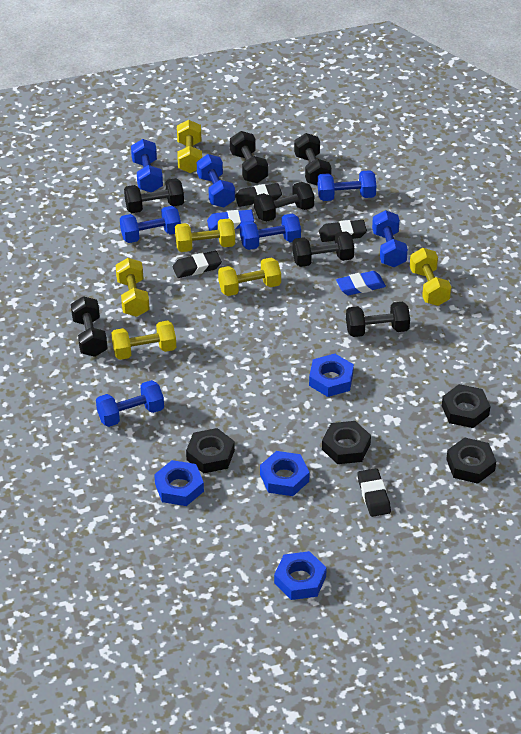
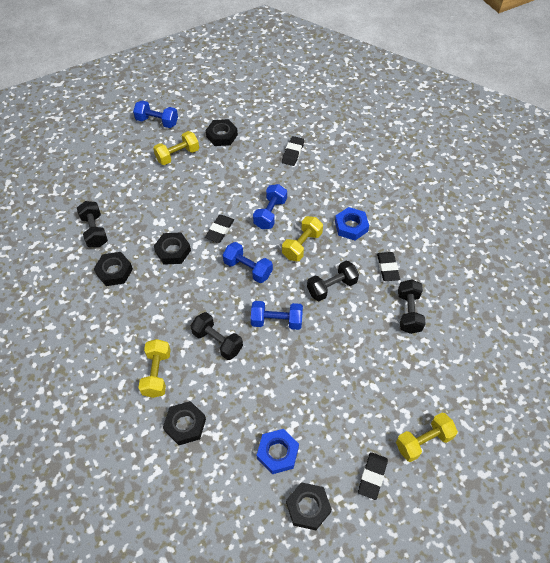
black dumbbell: [71,296,108,357] [124,178,184,213] [230,131,268,183] [254,182,314,222] [292,231,354,267] [294,133,332,186] [346,302,410,337] = 7 -> [77,201,108,248] [191,312,243,360] [307,261,359,301] [398,279,426,334] = 4
black nut: [186,428,235,473] [322,421,371,464] [442,384,490,428] [446,437,496,484] = 4 -> [94,252,133,286] [154,232,191,265] [163,401,206,445] [206,119,238,146] [286,482,332,530] = 5
blue dumbbell: [96,380,164,427] [120,206,181,243] [131,139,163,192] [197,154,235,207] [240,214,301,250] [318,170,376,201] [372,210,408,267] = 7 -> [133,101,178,128] [223,242,273,283] [251,301,303,330] [253,184,287,229] = 4
blue eraser: [207,210,254,231] [336,271,386,295] = 2 -> none = 0
blue nut: [154,460,204,506] [260,451,310,496] [274,551,327,600] [309,354,354,397] = 4 -> [257,429,299,474] [335,207,369,240] = 2
yellow dumbbell: [111,321,176,360] [116,258,149,317] [175,219,235,252] [177,120,202,173] [218,257,281,296] [410,248,451,306] = 6 -> [138,339,171,398] [153,131,199,165] [282,216,323,261] [396,413,458,462] = 4

